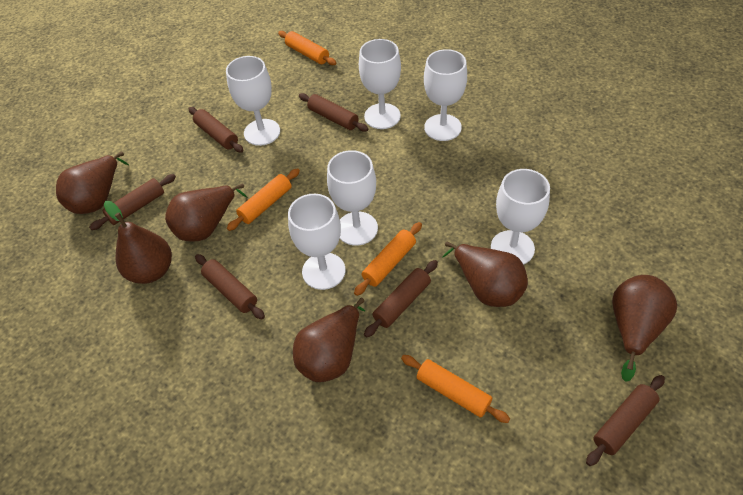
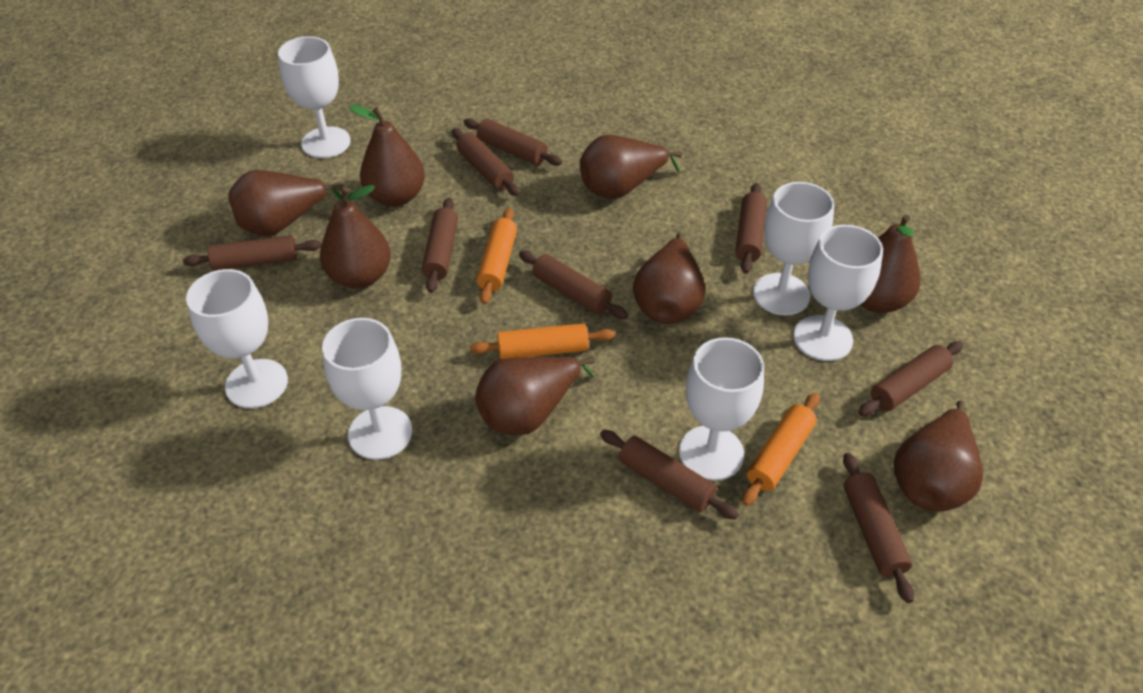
brown pear: [56,152,129,214] [104,201,172,284] [165,183,247,242] [293,298,365,382] [442,241,528,307] [612,275,677,382] = 6 -> [228,170,343,236] [320,185,391,288] [349,105,425,206] [475,356,595,435] [580,135,682,199] [633,233,705,324] [860,215,921,313] [894,401,983,511] = 8
brown rolling pin: [89,174,176,230] [188,107,243,153] [195,254,265,319] [299,93,368,131] [364,260,438,338] [586,375,665,466] = 6 -> [183,235,321,271] [422,198,458,293] [452,128,520,196] [464,118,562,166] [519,251,628,319] [600,430,739,519] [735,183,767,274] [843,453,914,603] [858,341,963,416] = 9
orange rolling pin: [227,168,300,231] [278,31,337,65] [354,222,422,296] [401,355,510,423] = 4 -> [470,323,615,359] [477,208,517,304] [742,393,820,506] = 3

